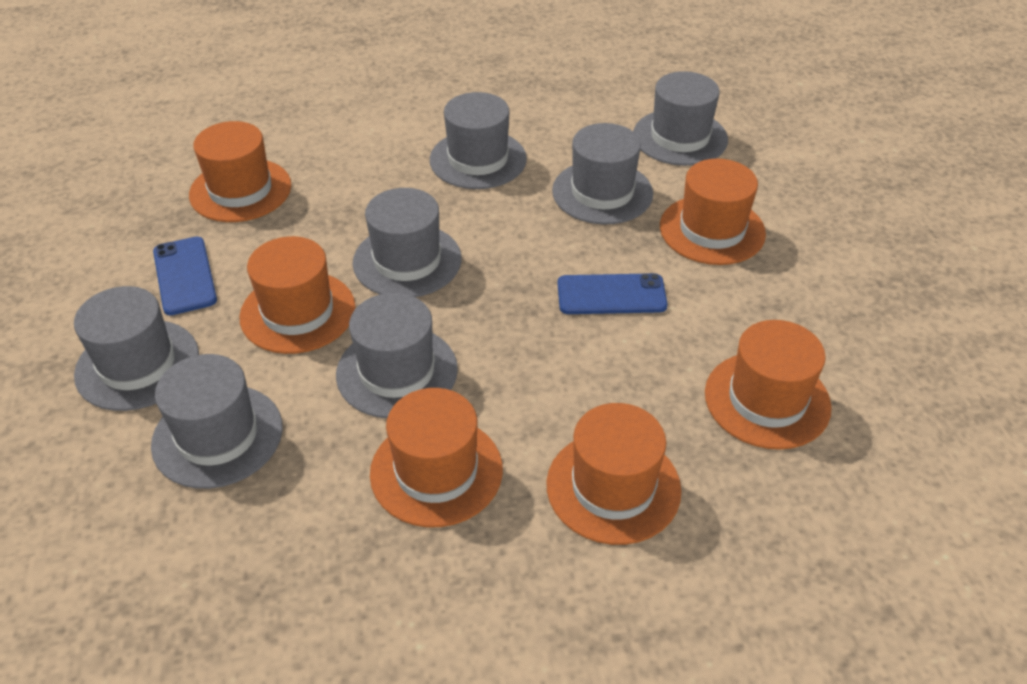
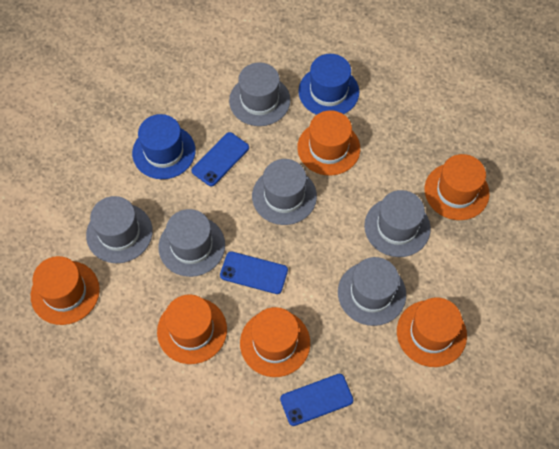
blue hat: none = 0 -> [132,114,196,179] [298,54,359,115] = 2
blue phone: [153,237,217,315] [558,273,668,314] = 2 -> [191,132,249,186] [220,251,288,294] [280,374,353,426] = 3
grey hat: [74,286,199,411] [151,354,283,489] [336,293,458,418] [353,188,461,297] [430,92,527,189] [552,123,653,225] [633,71,728,166] = 7 -> [86,196,153,263] [158,209,225,277] [229,62,290,126] [252,159,317,225] [338,257,406,326] [364,190,431,257] = 6

